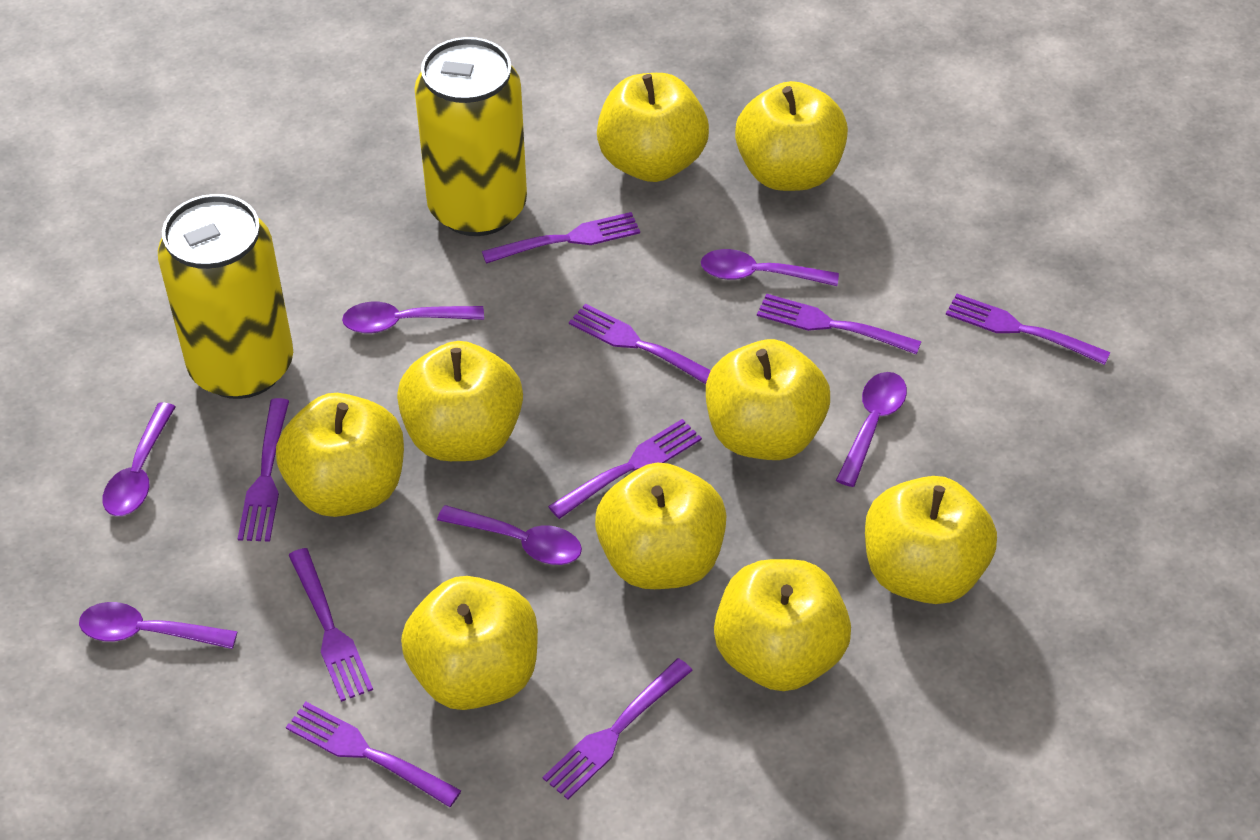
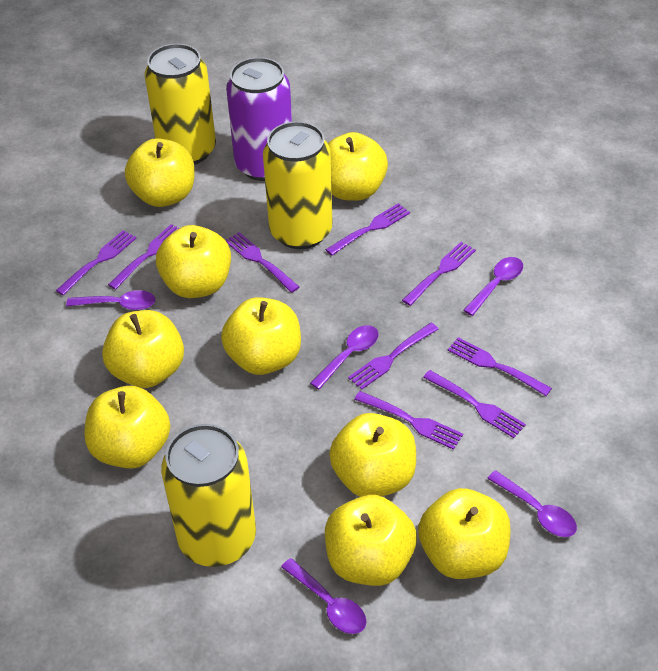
purple can: none = 0 -> [226,57,292,181] = 1
purple spoon: [79,602,238,649] [103,402,176,516] [342,302,484,333] [437,505,582,565] [701,249,839,286] [836,372,907,487] = 6 -> [66,290,155,310] [281,558,367,634] [310,325,378,389] [463,257,523,316] [487,470,577,537] = 5
yellow can: [158,194,293,399] [414,37,527,236] = 2 -> [145,43,216,165] [161,424,256,567] [263,121,333,249] = 3

